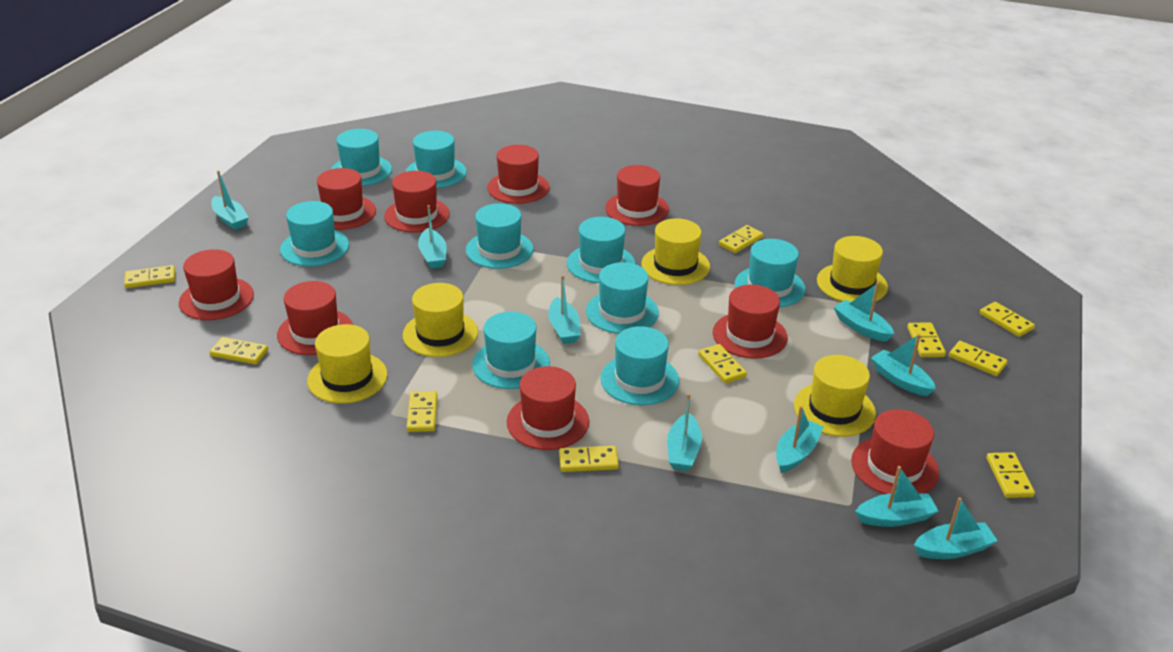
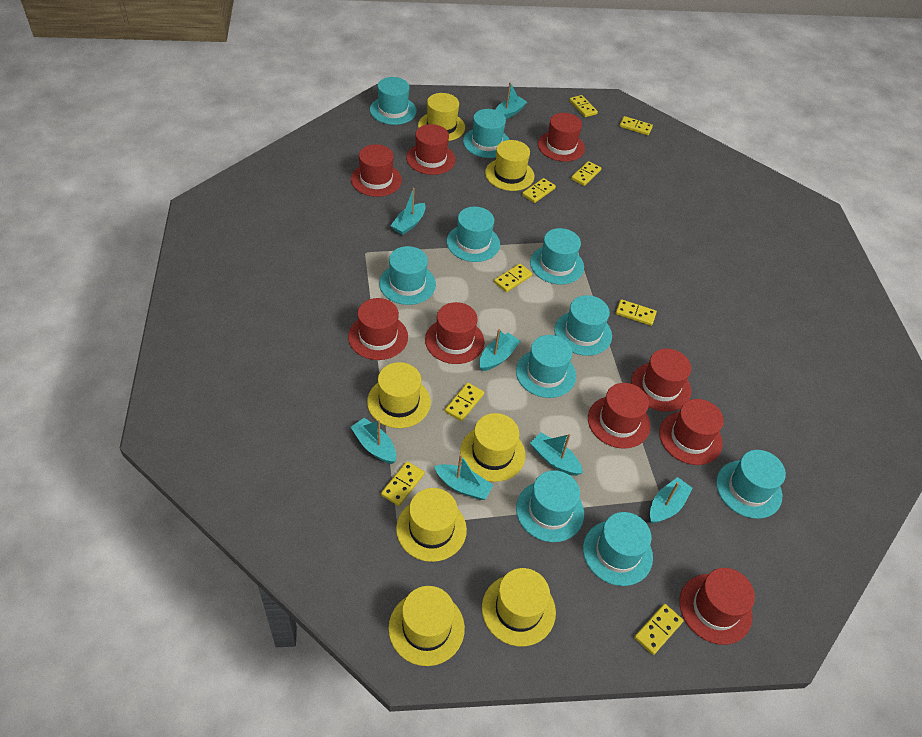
turquoise boat: [211,171,249,230] [418,205,446,269] [548,275,581,344] [667,393,702,471] [776,406,823,473] [834,282,894,342] [855,466,938,527] [871,334,936,396] [914,497,998,559] = 9 -> [351,418,396,464] [391,188,426,235] [434,454,493,500] [479,329,520,371] [495,82,527,119] [530,432,583,476] [650,477,693,524] = 7
turquoise hat: [280,201,349,266] [331,129,392,186] [406,131,467,188] [466,203,534,269] [472,312,550,389] [567,217,635,283] [586,262,659,334] [601,326,679,405] [735,239,806,307] = 9 -> [370,77,417,125] [379,246,436,305] [447,207,500,262] [463,109,510,158] [516,335,576,398] [516,470,584,542] [530,228,584,284] [554,295,612,356] [583,512,653,586] [716,450,786,519] = 10
yellow domino: [124,265,175,288] [210,337,268,364] [407,391,437,432] [559,446,619,472] [698,344,747,383] [719,225,763,253] [907,322,946,357] [949,341,1007,376] [980,302,1035,337] [986,452,1035,498] = 10 -> [381,461,425,506] [445,383,484,421] [494,263,532,292] [522,178,556,203] [569,95,598,117] [571,161,601,186] [616,299,657,326] [619,116,653,135] [634,604,684,655] = 9
yellow hat: [307,324,388,404] [403,283,478,357] [641,218,710,285] [794,355,876,437] [817,236,888,302] = 5 -> [367,362,431,428] [388,586,465,666] [396,488,467,562] [418,93,465,141] [460,413,525,482] [482,568,556,646] [485,140,534,191] = 7

